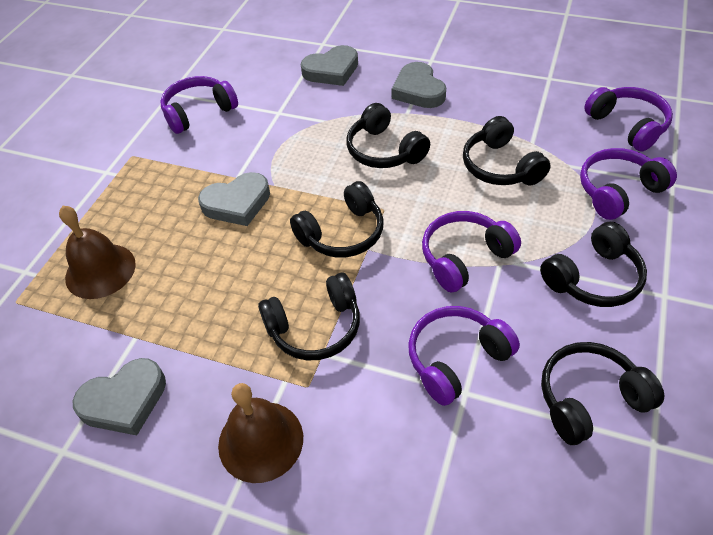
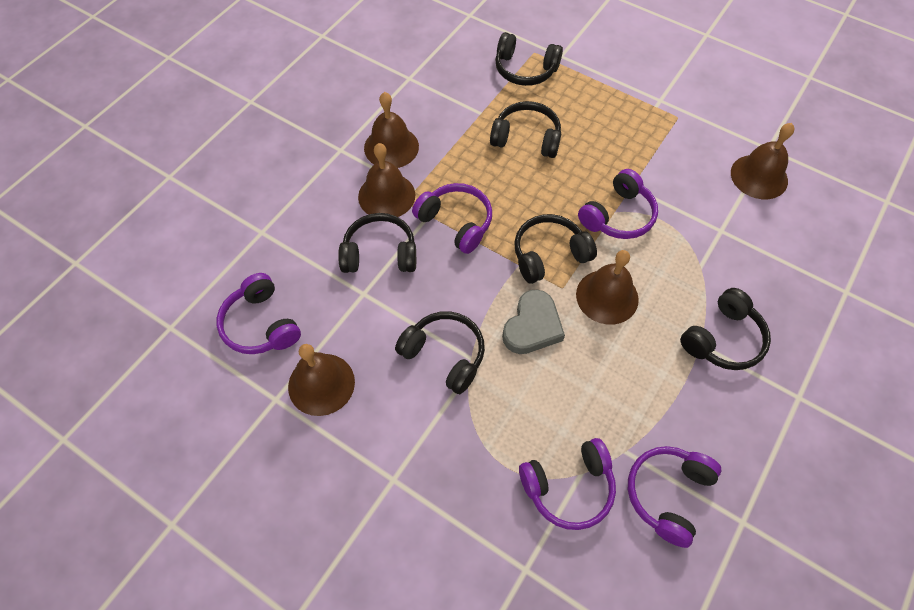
brown bell: [59,206,136,299] [218,383,303,483] = 2 -> [288,344,355,416] [358,143,415,217] [364,92,419,168] [576,250,639,325] [731,123,795,199] = 5
grey heart: [73,358,166,435] [198,172,270,226] [301,45,358,86] [392,62,446,108] = 4 -> [502,290,565,354] = 1

